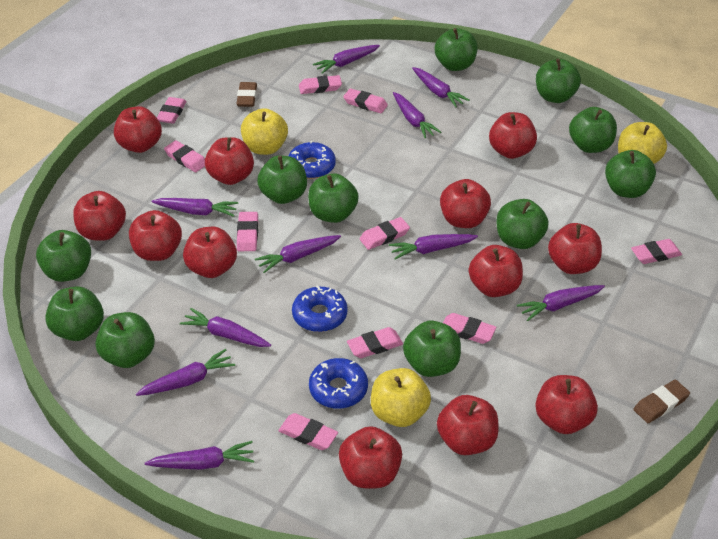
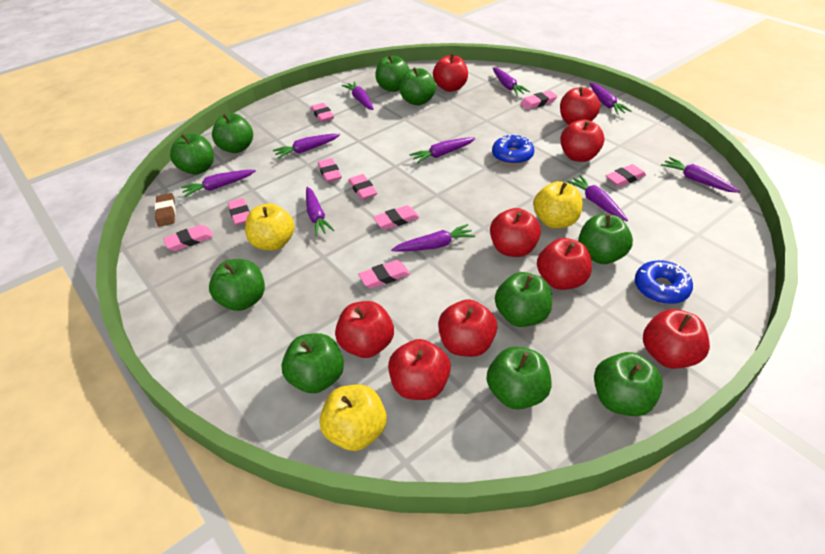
blue donut: [289,141,336,179] [292,285,348,332] [309,358,368,409] = 3 -> [492,134,534,165] [635,260,693,304] = 2
brown eraser: [236,82,257,107] [633,379,690,423] = 2 -> [155,193,175,227] = 1
green apple: [36,230,91,282] [45,286,104,341] [95,312,155,368] [257,156,307,204] [308,174,359,223] [403,320,461,377] [435,28,478,71] [496,199,549,249] [536,59,581,103] [569,107,617,153] [605,150,656,198] = 11 -> [170,134,214,175] [209,259,265,311] [212,113,253,153] [281,333,344,393] [375,55,410,92] [399,67,436,105] [487,346,551,409] [495,272,552,327] [578,214,633,264] [594,352,663,416] = 10
pink eraser: [157,97,187,124] [164,140,205,172] [237,212,258,251] [278,413,338,450] [299,75,342,94] [343,88,388,113] [347,327,403,358] [360,217,410,250] [443,313,496,344] [631,239,682,264] = 10 -> [163,225,213,251] [228,198,250,225] [311,103,334,122] [318,158,342,182] [348,174,377,200] [358,260,410,289] [373,205,420,230] [520,91,557,110] [606,164,646,187] = 9
red apple: [73,191,126,241] [114,106,162,153] [129,210,182,261] [183,227,237,278] [205,137,254,185] [339,426,402,488] [437,395,498,455] [440,179,491,228] [469,245,523,297] [489,112,537,159] [535,375,598,434] [548,223,602,274] = 12 -> [335,301,394,358] [388,339,451,400] [433,54,468,92] [438,299,498,357] [490,208,541,257] [537,238,592,290] [560,87,600,125] [560,120,604,162] [643,309,710,369] = 9

